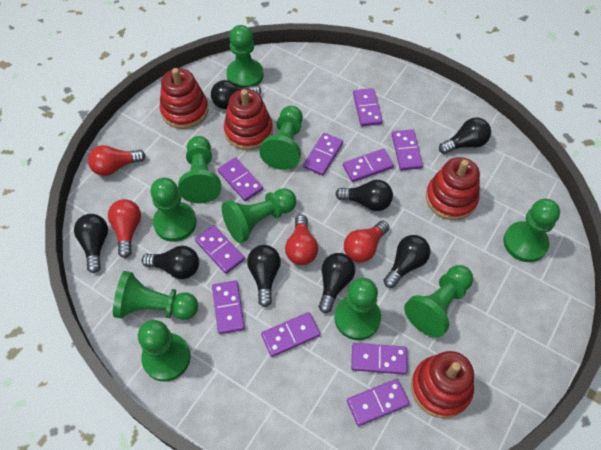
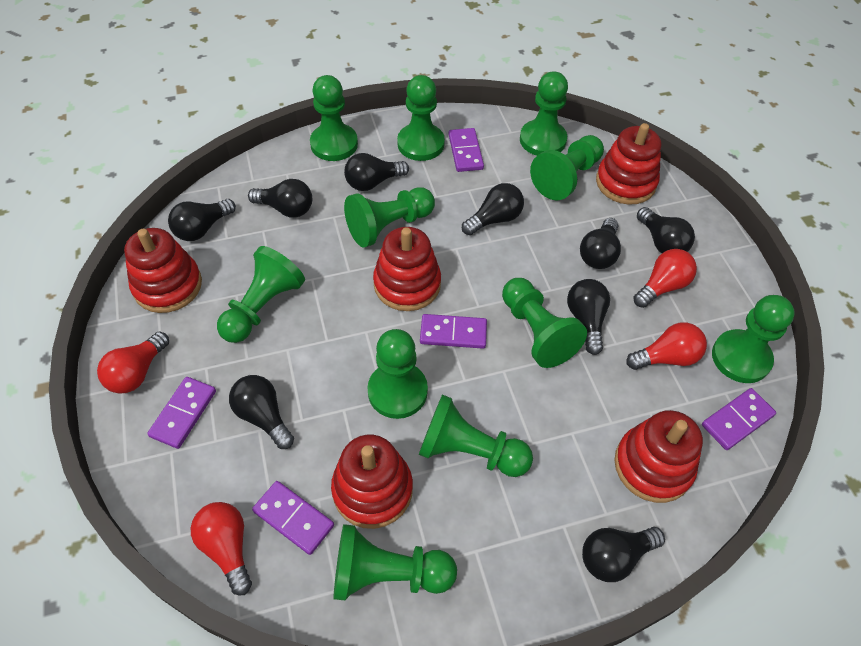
black light bulb: [74,214,108,273] [142,246,199,279] [211,80,261,109] [247,245,281,307] [319,253,355,313] [335,180,393,211] [383,235,430,288] [439,117,491,154] = 8 -> [168,199,236,241] [229,375,294,449] [248,179,312,217] [344,153,409,191] [462,183,524,235] [567,279,610,355] [580,218,621,269] [582,527,665,582] [637,207,695,253] = 9
green pawn: [113,271,198,320] [138,320,191,382] [151,178,197,242] [178,136,221,203] [222,188,296,243] [226,25,264,86] [259,106,303,170] [334,278,381,340] [404,265,473,338] [503,199,560,262] = 10 -> [217,246,305,343] [310,75,358,161] [333,524,457,600] [344,187,435,248] [367,329,428,419] [397,75,445,161] [419,394,533,477] [502,278,587,368] [520,71,568,156] [530,135,604,201] [712,295,795,383] = 11
purple domino: [195,225,245,274] [212,280,245,334] [218,157,263,201] [261,312,320,357] [303,133,343,176] [343,149,394,182] [347,379,410,426] [351,343,407,374] [353,88,383,126] [392,129,423,170] = 10 -> [147,377,216,449] [252,481,334,555] [420,314,487,349] [448,128,484,172] [702,388,776,450] = 5
red stacking toy: [160,68,208,129] [224,89,273,150] [411,351,474,418] [426,157,480,220] = 4 -> [124,228,202,313] [331,435,413,529] [373,227,441,311] [596,123,661,205] [614,410,703,503] = 5

